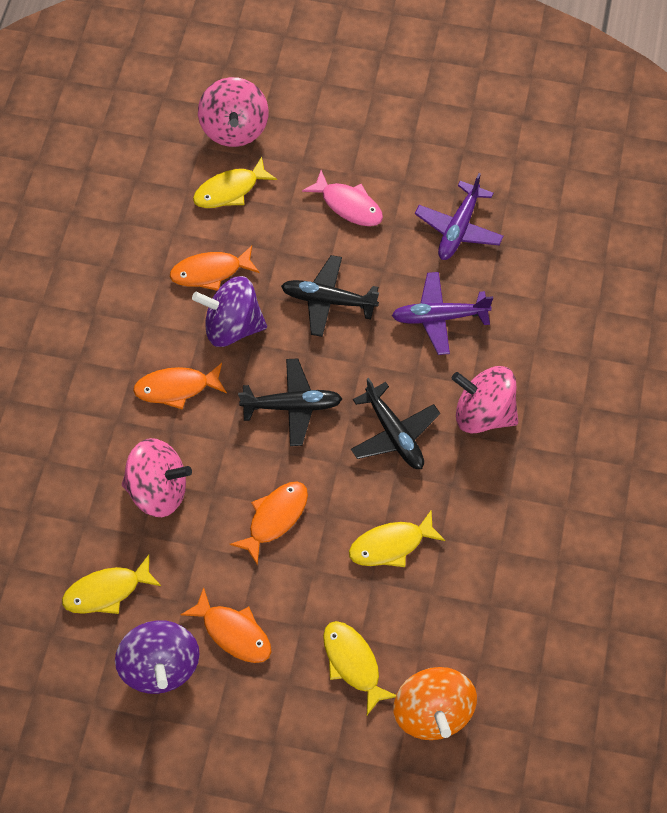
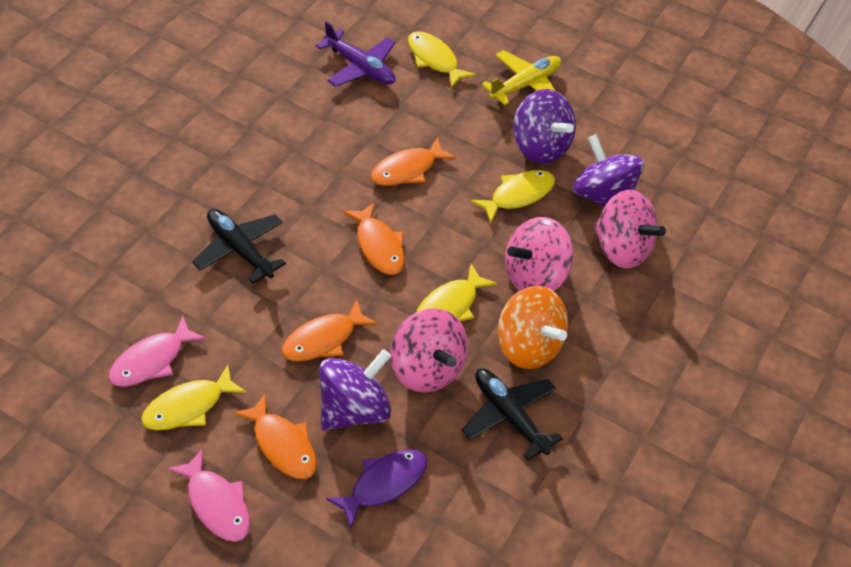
black plane: [238,358,342,446] [281,255,379,337] [351,378,440,469] = 3 -> [192,209,286,284] [462,369,563,460] = 2
pink fish: [302,170,383,226] = 1 -> [108,316,206,387] [167,448,250,542] = 2
purple fish: none = 0 -> [326,449,427,529] = 1
purple plane: [392,272,493,355] [415,173,504,260] = 2 -> [316,21,395,87] = 1
purple spinning top: [115,620,200,694] [192,276,267,347] = 2 -> [319,349,391,430] [513,89,576,164] [573,134,644,207] = 3
yellow plane: none = 0 -> [482,50,561,105] = 1

